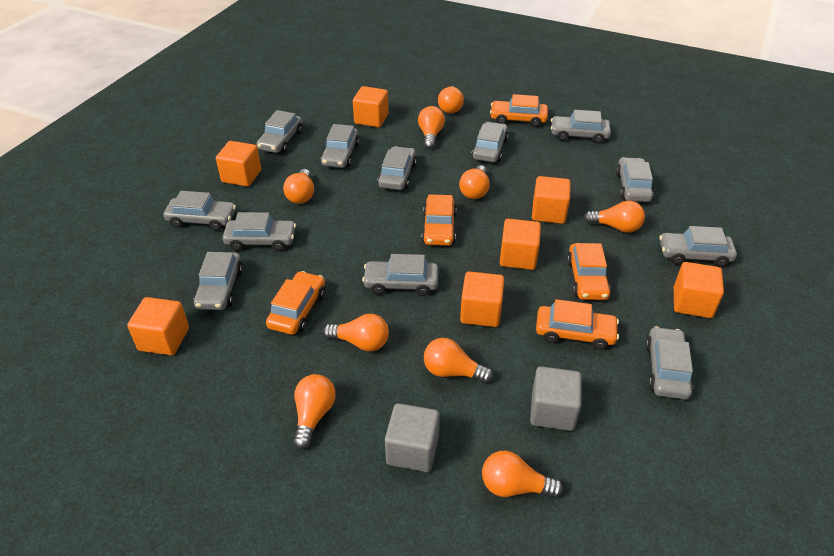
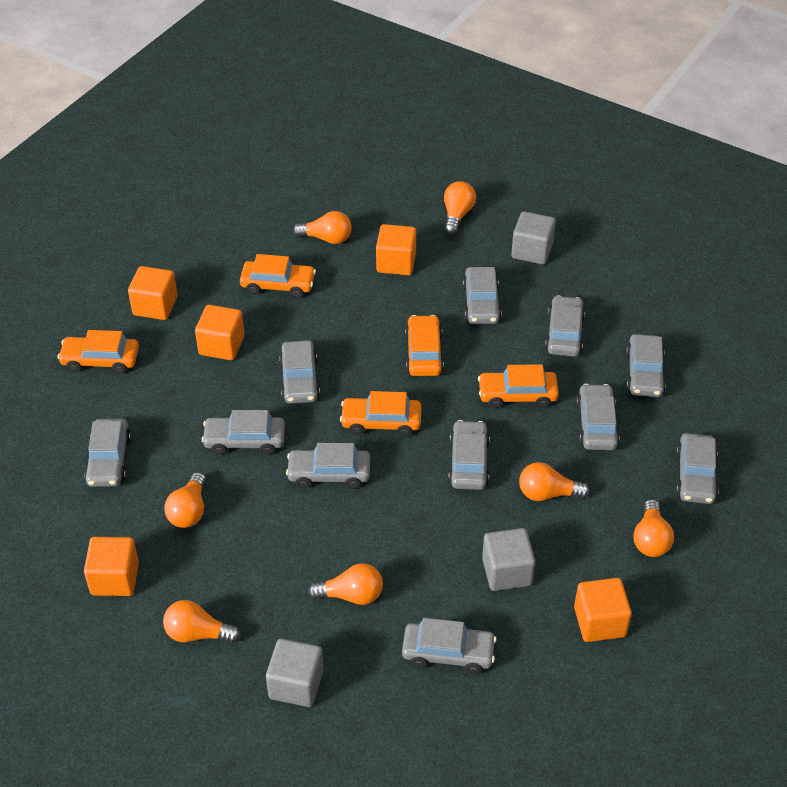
grey car: [164,191,236,231] [194,252,243,310] [223,212,296,251] [257,110,302,153] [321,124,360,168] [362,254,438,296] [377,146,417,190] [471,122,508,162] [551,110,611,143] [616,157,654,202] [645,326,694,399] [660,226,737,267] = 12 -> [84,419,131,487] [201,410,285,455] [279,340,320,404] [286,443,370,489] [402,618,497,674] [448,420,490,490] [463,267,502,324] [545,295,585,357] [576,384,620,450] [626,334,666,397] [676,433,719,504] = 11
grey cube: [385,403,440,472] [530,366,582,431] = 2 -> [266,638,324,707] [482,528,535,591] [511,211,556,265] = 3
orange cube: [127,297,189,355] [216,141,261,187] [353,86,389,127] [460,271,504,327] [500,219,541,270] [532,176,571,224] [674,262,724,318] = 7 -> [84,537,139,596] [128,266,177,320] [195,305,245,360] [376,224,416,275] [574,578,632,642] = 5
orange light bulb: [283,169,314,204] [293,374,336,449] [323,314,389,351] [418,106,445,149] [424,338,493,383] [438,86,464,113] [459,165,490,199] [482,451,563,498] [583,201,645,233] = 9 -> [163,600,241,643] [164,472,206,528] [293,211,352,244] [308,563,383,605] [444,181,476,235] [519,462,590,501] [633,499,674,557] = 7

